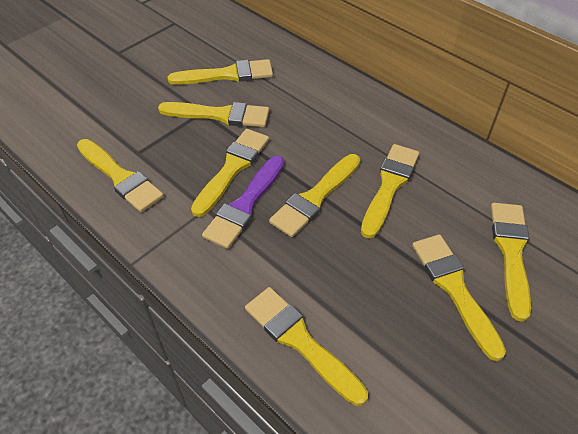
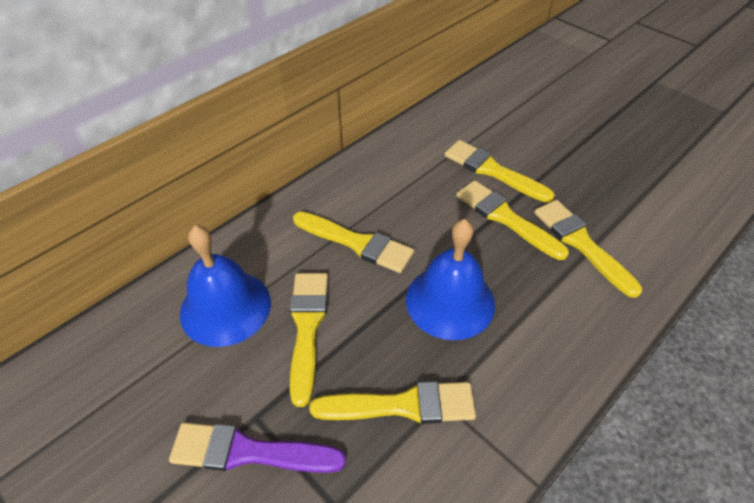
blue bell: none = 0 -> [180,225,271,347] [406,219,495,340] = 2
yellow brush: [77,139,164,212] [158,102,269,127] [168,59,273,85] [191,129,269,217] [245,287,368,406] [269,154,360,237] [361,144,419,239] [412,234,506,361] [491,203,531,322] = 9 -> [290,273,328,407] [293,212,414,273] [310,381,476,424] [445,140,555,203] [456,180,569,260] [534,200,642,298] = 6

